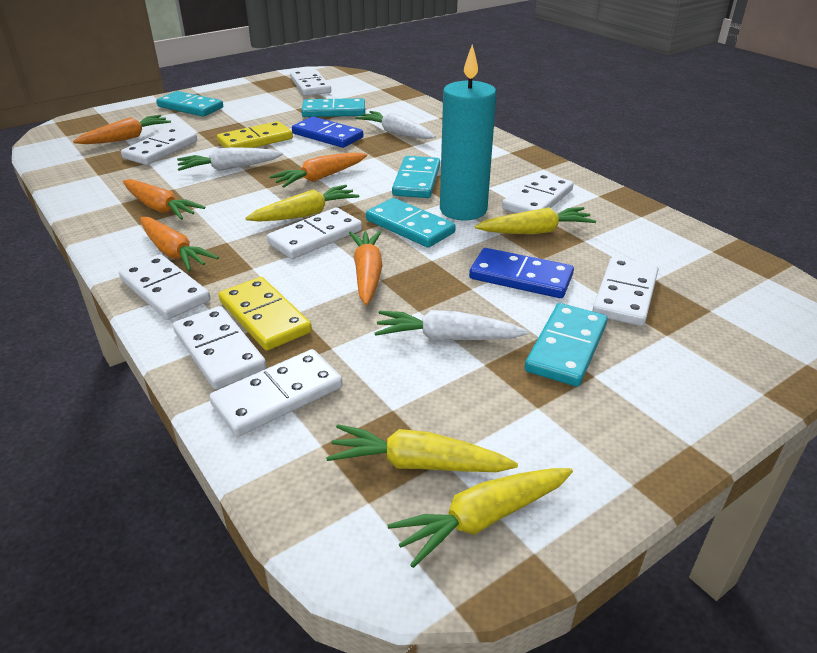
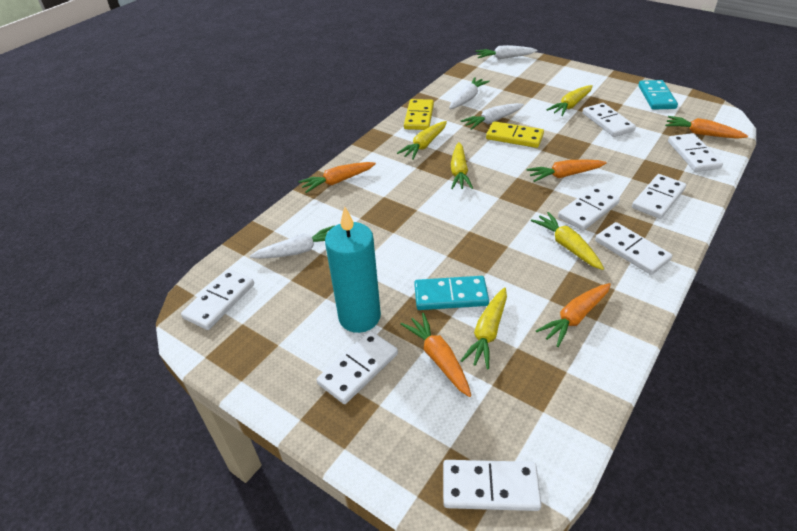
blue domino: [292,117,363,148] [469,248,574,298] = 2 -> none = 0
turquoise domino: [156,91,223,117] [301,98,365,117] [366,198,456,248] [392,156,440,198] [525,303,608,387] = 5 -> [414,276,489,310] [638,80,678,110] = 2
white carrot: [177,147,283,171] [356,111,436,139] [375,310,529,340] = 3 -> [250,225,335,259] [449,77,490,109] [461,103,524,130] [475,45,537,59] = 4
yellow carrot: [245,185,359,222] [326,424,518,472] [387,468,573,568] [475,207,596,234] = 4 -> [397,121,447,160] [451,142,473,189] [460,288,507,370] [531,212,604,270] [547,85,593,116] = 5

